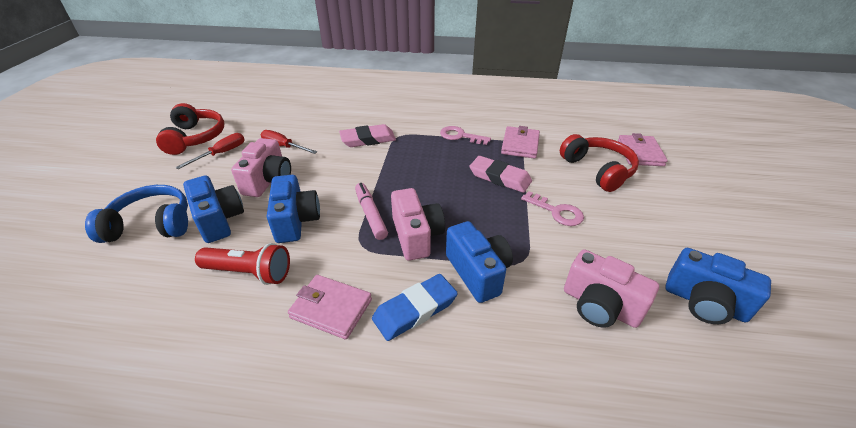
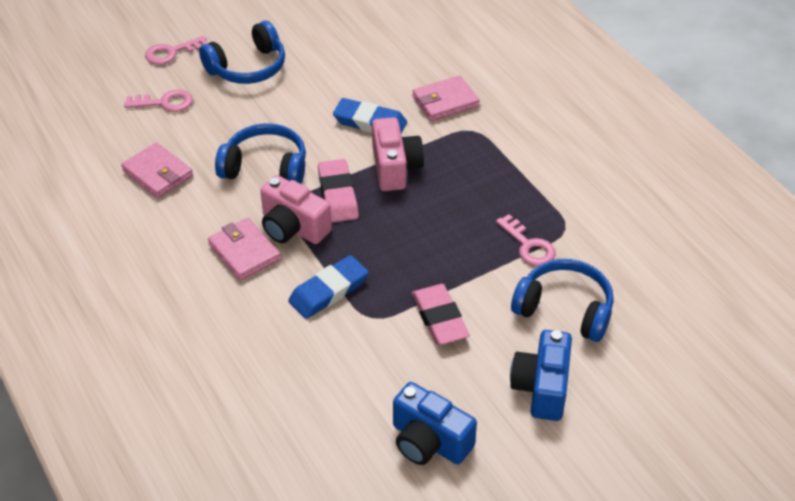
blue camera: [183,176,244,243] [267,175,320,243] [446,221,513,303] [665,248,771,324] = 4 -> [393,382,477,465] [510,330,572,421] = 2
blue eraser: [372,274,458,341] = 1 -> [288,255,369,319] [333,98,407,134] = 2
blue headphones: [85,185,188,243] = 1 -> [199,21,285,84] [215,123,306,184] [511,259,614,342] = 3
pink camera: [231,138,291,197] [391,188,445,261] [564,249,659,328] = 3 -> [260,175,332,244] [372,117,424,191] = 2
pink key: [440,126,491,145] [521,191,584,226] = 2 -> [124,89,193,112] [145,36,208,65] [496,214,556,266] = 3
pink marker: [355,183,388,240] = 1 -> none = 0
red flashlight: [195,243,290,285] = 1 -> none = 0
red headphones: [156,103,224,155] [560,134,639,192] = 2 -> none = 0
red screwdriver: [176,133,245,169] [261,130,317,154] = 2 -> none = 0

